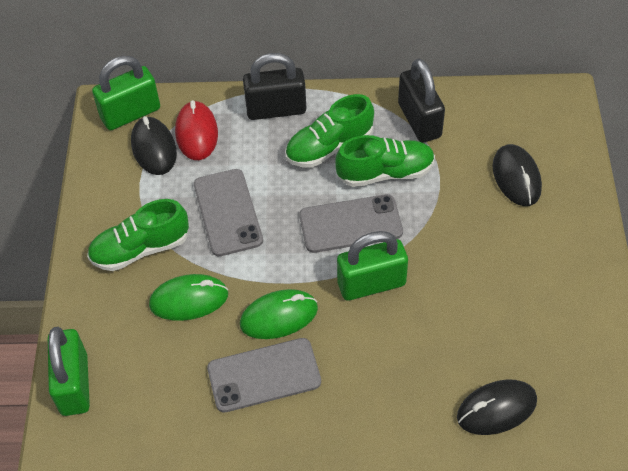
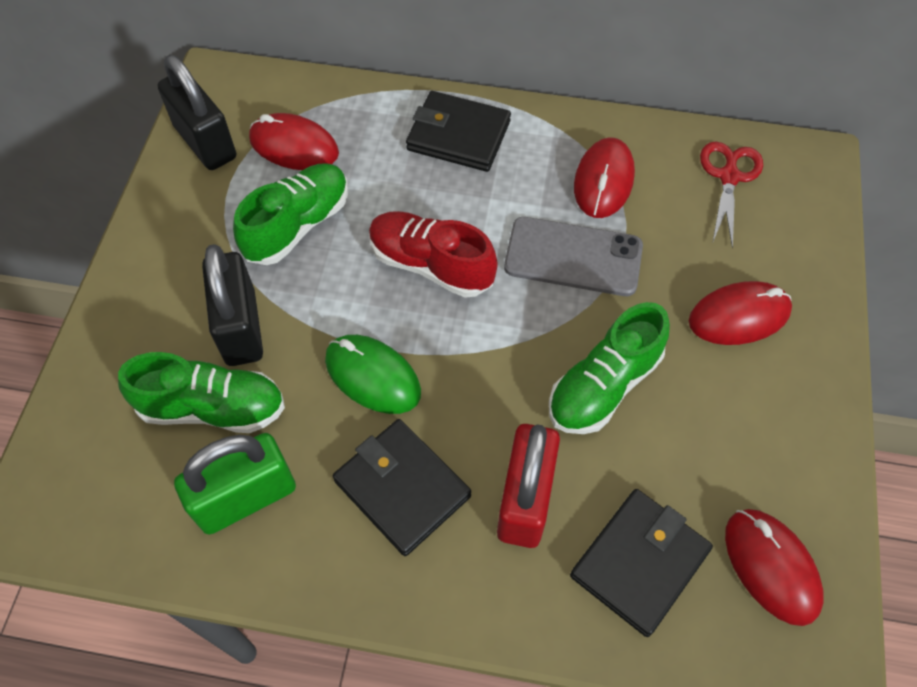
black mouse: [131,116,177,175] [457,380,537,435] [492,144,542,206] = 3 -> none = 0
black wallet: none = 0 -> [333,419,471,556] [406,91,511,172] [570,489,713,637] = 3
green mouse: [149,274,228,321] [240,289,318,339] = 2 -> [325,335,421,414] = 1
green padlock: [48,327,90,416] [92,56,160,130] [337,231,408,301] = 3 -> [174,433,296,535] = 1
grey phone: [194,169,263,256] [207,338,321,413] [299,194,403,253] = 3 -> [504,217,643,296] = 1
red mouse: [175,100,218,160] = 1 -> [249,113,339,170] [574,137,635,218] [689,281,792,345] [725,509,824,626] = 4
red padlock: none = 0 -> [497,424,560,548] = 1
red scissors: none = 0 -> [700,142,763,249] = 1
red shoe: none = 0 -> [369,211,498,298] = 1

